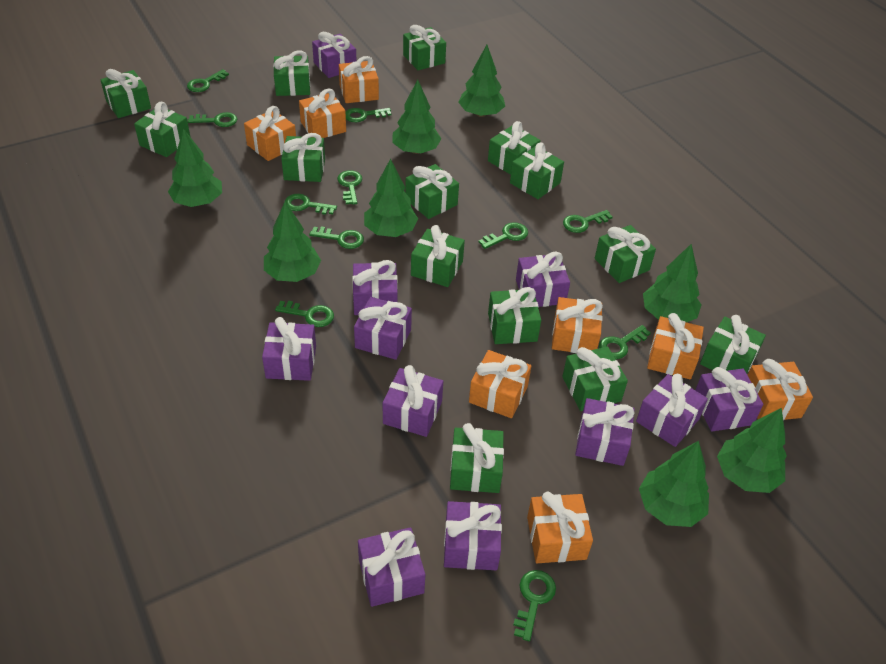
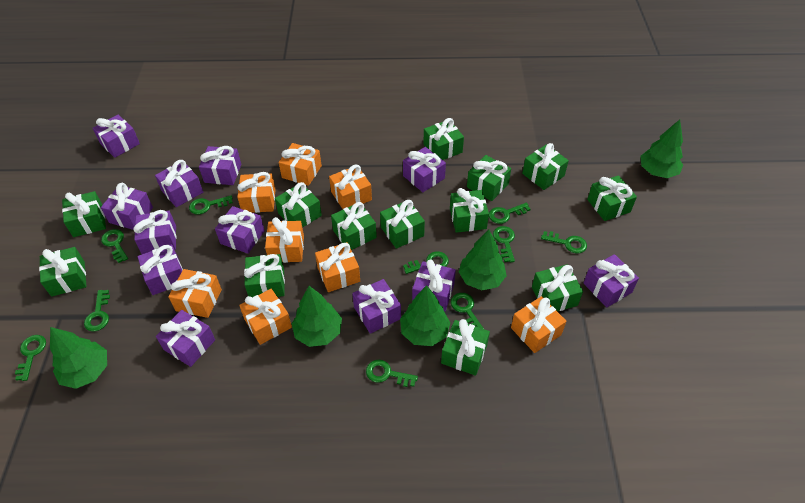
green gift: [100,69,151,118] [134,102,190,157] [273,51,310,96] [281,133,325,182] [403,25,446,70] [405,164,459,219] [411,225,465,287] [450,423,504,493] [488,121,540,175] [488,287,541,344] [510,143,564,199] [562,347,628,411] [595,225,656,283] [700,315,766,373] = 14 -> [39,247,87,297] [62,191,106,237] [244,254,285,297] [275,182,322,228] [331,202,377,250] [380,200,425,249] [423,118,464,160] [441,319,490,376] [450,188,489,233] [467,155,511,201] [522,143,569,190] [532,264,583,311] [587,175,637,221] = 13
green key: [187,69,229,92] [188,112,237,127] [275,301,334,327] [285,194,337,215] [309,226,364,249] [337,170,362,205] [346,108,391,122] [479,222,528,249] [513,570,556,641] [563,210,613,233] [599,325,651,359] = 11 -> [15,335,46,381] [84,290,110,331] [101,229,128,263] [189,195,233,215] [366,360,418,387] [403,251,449,274] [451,293,484,329] [489,203,531,224] [493,226,515,262] [541,231,587,254] = 10
green tree: [168,129,222,207] [264,202,321,282] [364,159,418,237] [393,80,441,154] [458,45,505,117] [639,441,709,527] [643,244,701,322] [717,408,787,493] = 8 -> [50,327,107,389] [292,286,342,347] [400,285,451,346] [459,230,507,290] [640,119,683,178] = 5
purple gift: [262,317,316,381] [312,32,357,78] [352,260,398,315] [354,297,412,360] [358,527,425,607] [383,365,443,437] [444,501,502,570] [516,251,570,307] [575,398,635,466] [636,374,708,447] [695,367,763,432] = 11 -> [92,115,140,158] [101,183,153,230] [133,210,177,254] [138,244,183,295] [155,160,203,207] [156,310,215,367] [199,146,241,185] [215,206,265,254] [352,279,401,334] [403,147,446,192] [412,259,456,311] [583,254,639,307] = 12

